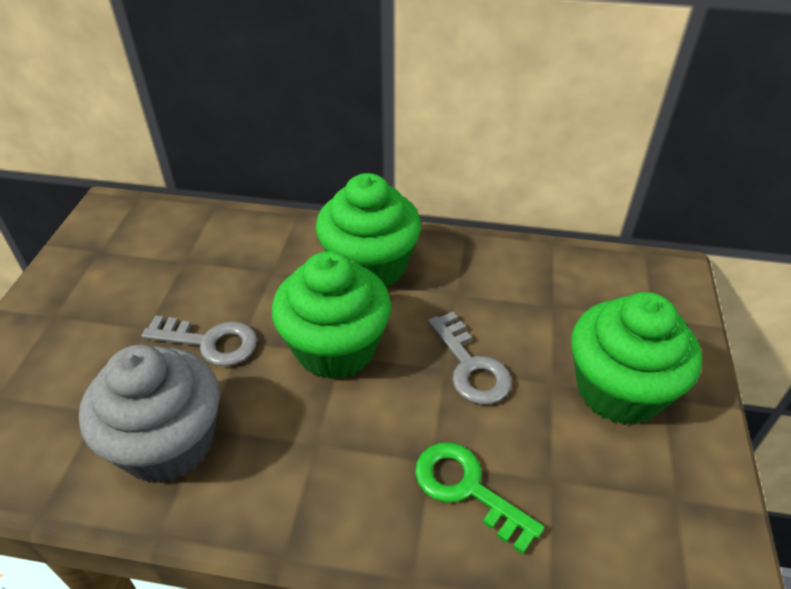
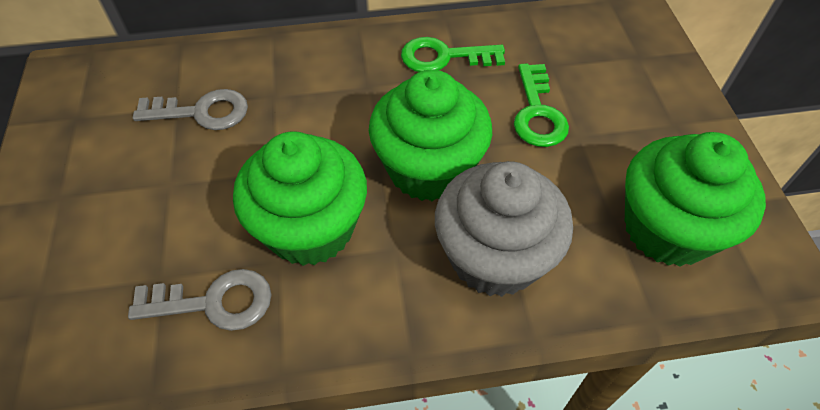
green key: [415,442,545,554] = 1 -> [401,37,505,72] [514,63,569,147] = 2

